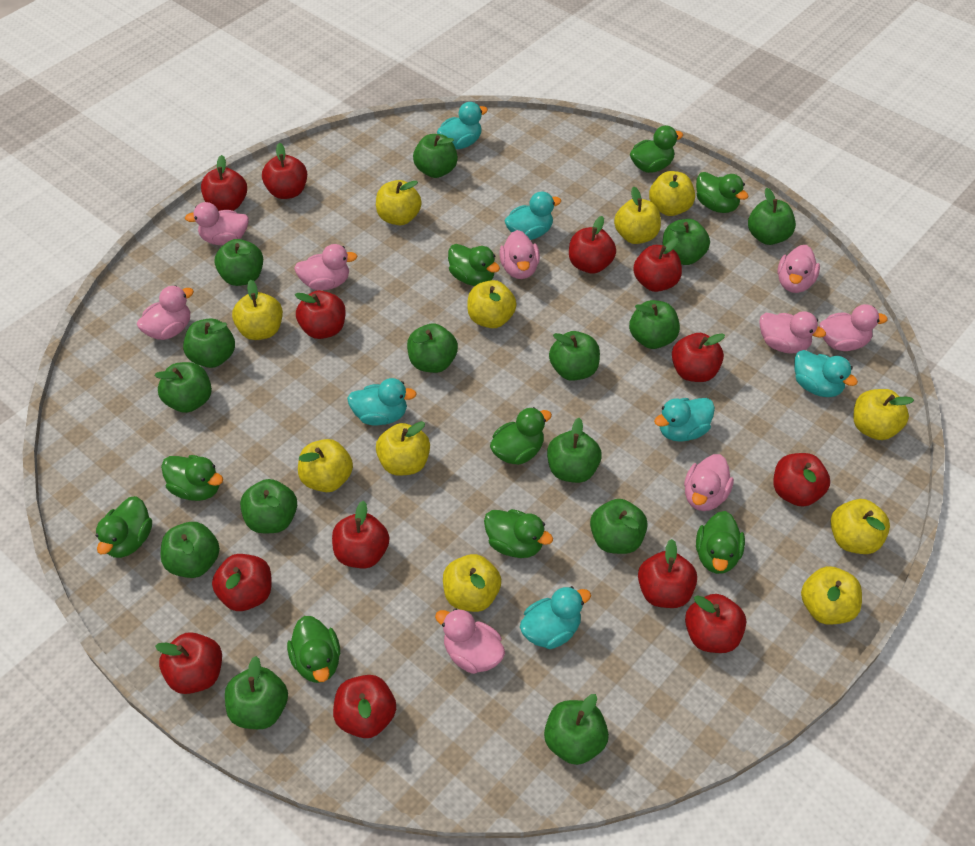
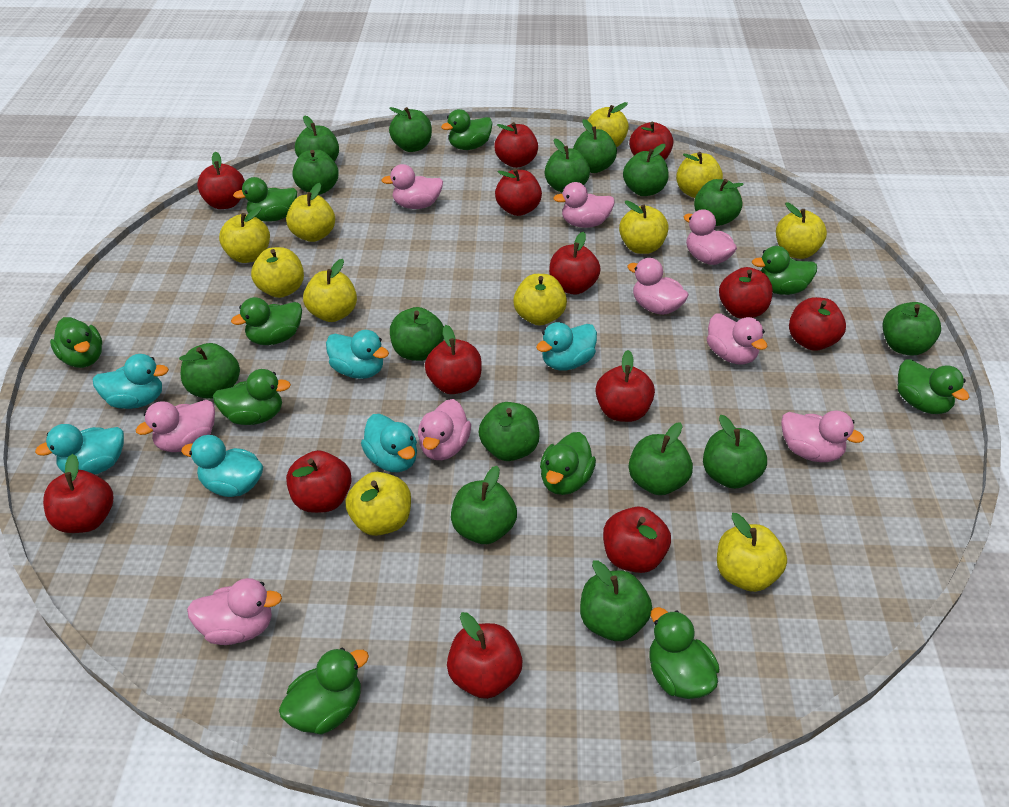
green duck: [96,496,152,558] [161,455,223,501] [287,616,340,683] [448,244,500,286] [484,509,553,558] [490,407,552,465] [630,126,683,173] [696,172,749,213] [696,511,745,574] = 9 -> [50,317,102,368] [213,369,291,425] [231,297,302,345] [233,177,297,222] [279,648,369,735] [441,109,493,150] [540,432,596,495] [649,607,719,699] [752,246,817,295] [898,359,969,414] = 10

